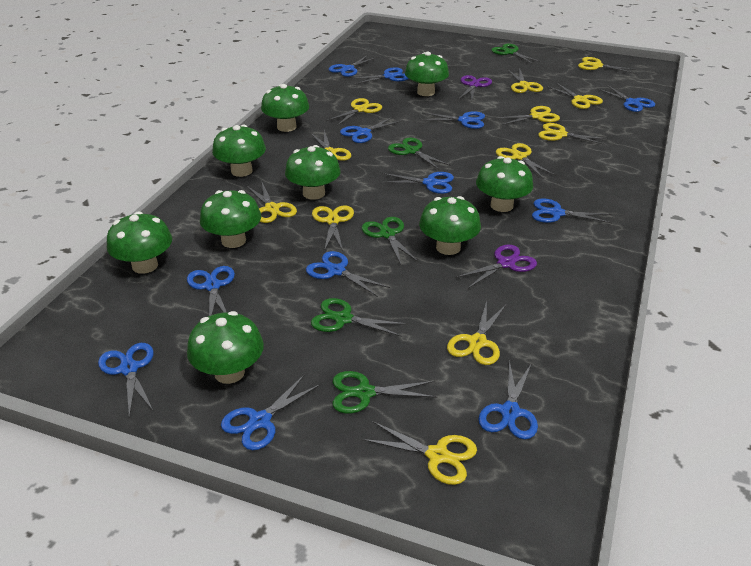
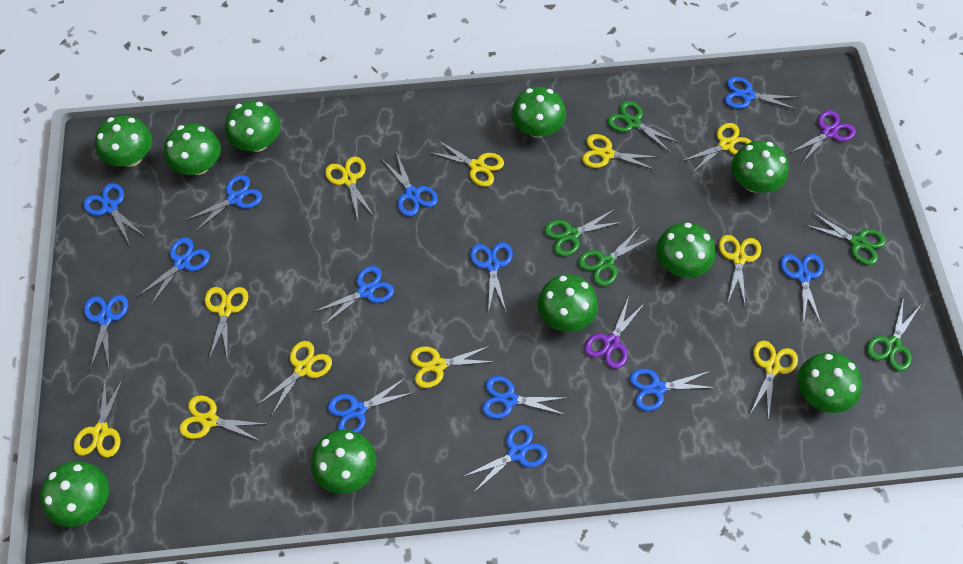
blue scissors: [98,343,154,418] [187,266,235,316] [221,374,321,450] [306,251,390,297] [329,55,377,77] [340,117,402,143] [350,67,409,85] [380,172,454,194] [420,111,485,129] [478,360,538,439] [532,198,612,223] [597,85,655,112] = 12 -> [83,183,144,245] [84,295,128,370] [138,238,210,306] [185,175,262,232] [314,266,394,326] [328,378,412,433] [382,152,438,217] [462,424,548,493] [470,242,513,313] [482,376,566,419] [629,369,716,411] [724,77,799,110] [780,254,824,325] = 13
green mushroom: [107,211,172,274] [187,311,264,384] [200,190,261,248] [212,125,266,177] [261,84,309,132] [285,145,341,200] [405,51,449,96] [419,196,481,255] [476,156,533,212] = 9 -> [40,461,109,527] [95,116,152,167] [164,124,221,175] [225,101,281,152] [311,430,376,494] [511,87,566,138] [538,274,598,332] [656,222,715,278] [731,141,789,193] [798,352,862,413] = 10
yellow scissors: [247,183,297,223] [310,130,351,161] [312,206,354,251] [326,98,382,126] [362,421,477,485] [447,301,507,365] [494,106,560,125] [496,143,556,178] [507,68,543,93] [538,123,608,145] [546,83,603,109] [578,57,638,74] = 12 -> [73,376,124,458] [179,395,265,441] [205,287,248,361] [257,341,332,416] [325,157,375,220] [410,346,495,388] [429,139,504,187] [582,134,657,170] [682,123,752,174] [719,235,761,304] [750,341,798,421] = 11

